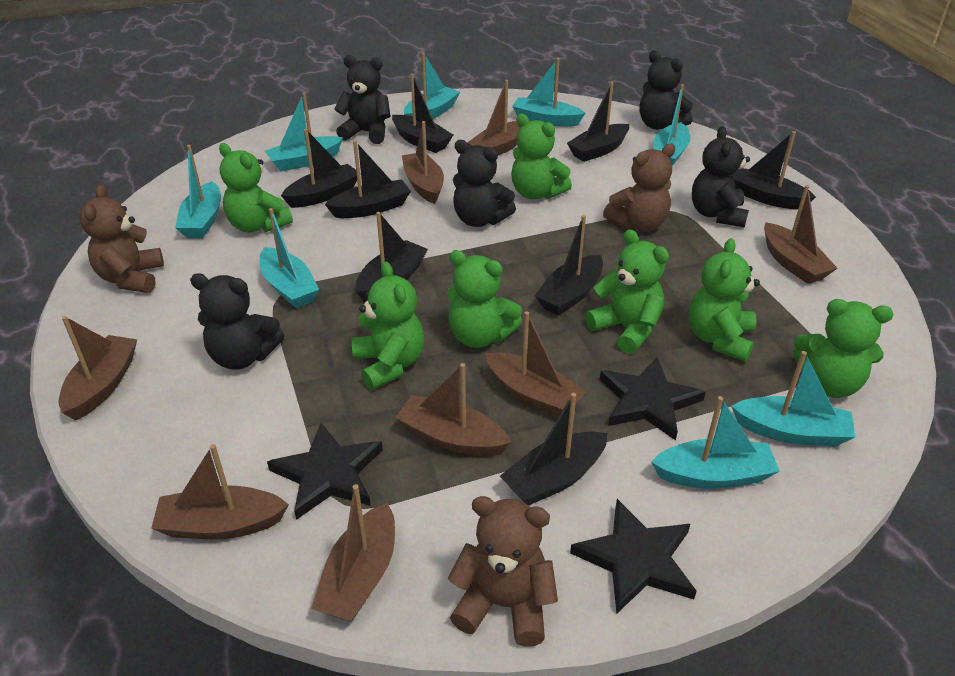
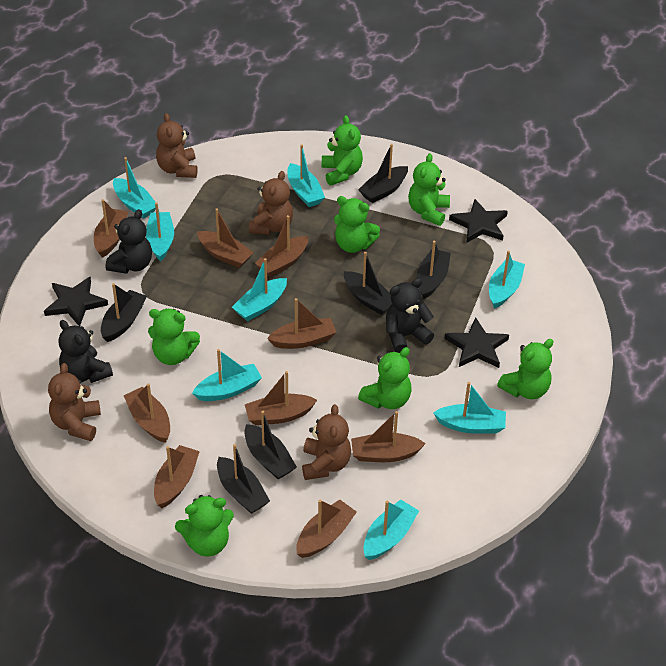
black boat: [281,129,361,208] [325,141,411,218] [356,212,428,303] [392,74,453,153] [500,393,607,506] [535,215,603,315] [567,82,629,162] [734,131,816,210] = 8 -> [101,283,147,342] [217,444,270,514] [244,411,297,479] [344,252,392,315] [358,144,408,203] [417,241,451,299] = 6
black teddy bear: [190,273,284,370] [334,55,391,144] [453,140,516,227] [639,51,693,130] [692,126,750,228] = 5 -> [59,320,113,383] [106,209,152,274] [386,278,434,353] = 3
brown boat: [58,316,137,421] [151,444,289,539] [311,484,395,622] [395,363,511,457] [402,121,444,204] [467,80,521,156] [486,311,586,417] [764,185,838,284] = 8 -> [94,199,128,258] [123,383,170,443] [154,445,200,508] [197,208,254,268] [245,371,317,425] [255,215,308,277] [267,298,336,349] [296,499,357,558] [351,411,426,462] = 9
brown teddy bear: [80,184,164,293] [447,496,558,647] [603,143,675,231] = 3 -> [48,363,101,441] [156,113,198,178] [249,171,293,235] [302,404,351,480] = 4

